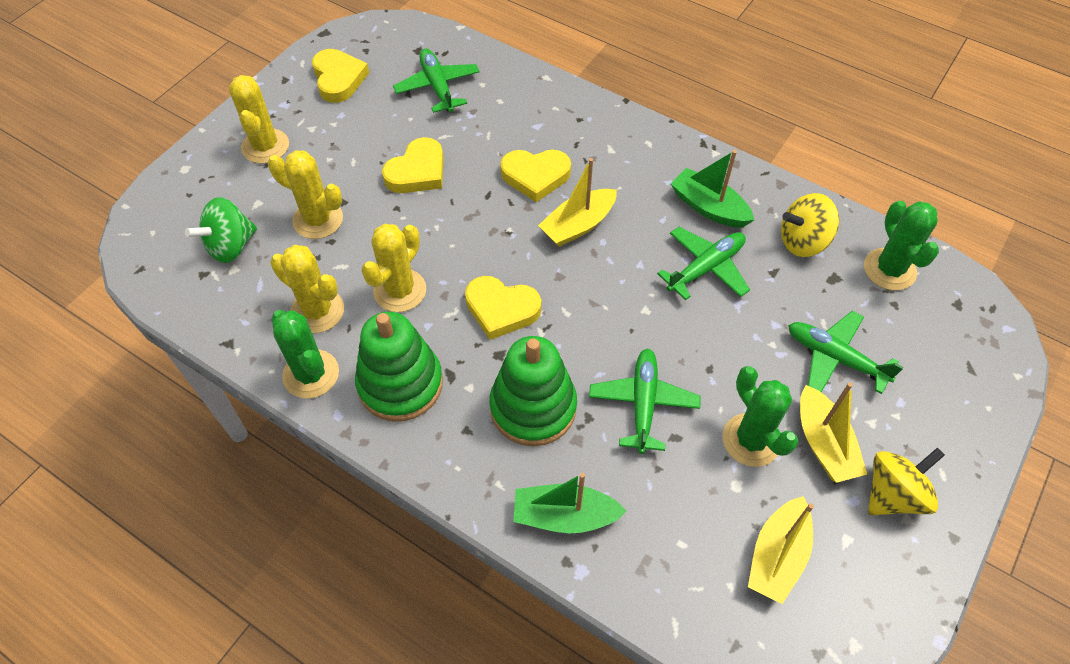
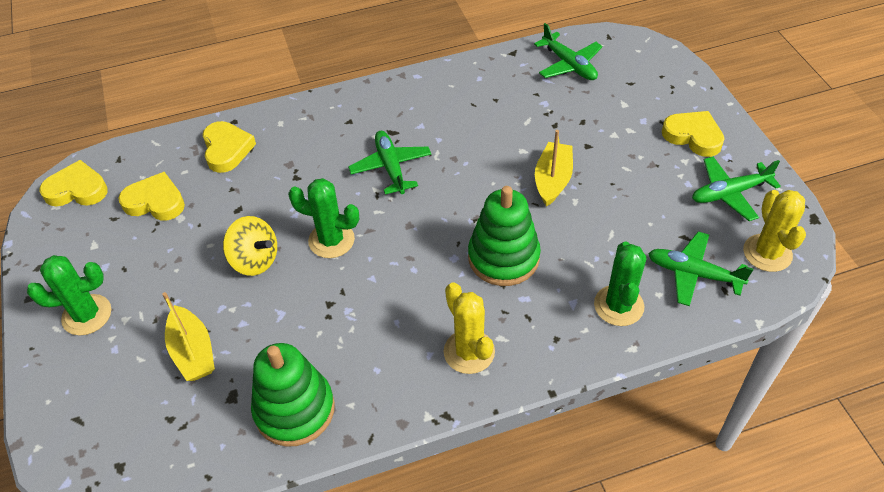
green boat: [513,473,627,533] [671,150,754,228] = 2 -> none = 0
green spinning top: [185,197,257,263] = 1 -> none = 0
yellow boat: [538,158,617,247] [748,496,814,604] [800,382,867,483] = 3 -> [162,292,215,381] [535,130,573,207] = 2
yellow cactus: [229,75,289,164] [268,150,343,239] [270,245,344,333] [361,223,426,312] = 4 -> [444,282,495,374] [743,190,806,272] = 2
yellow spinning top: [781,193,839,257] [868,448,945,515] = 2 -> [223,216,277,276] = 1

